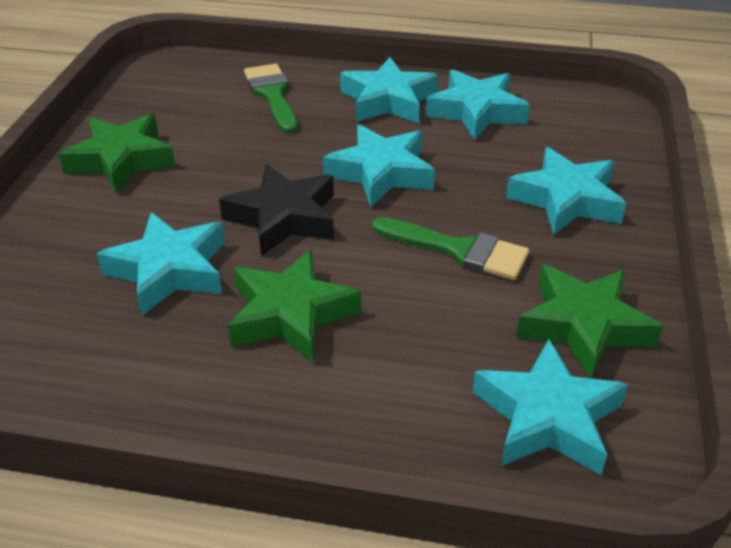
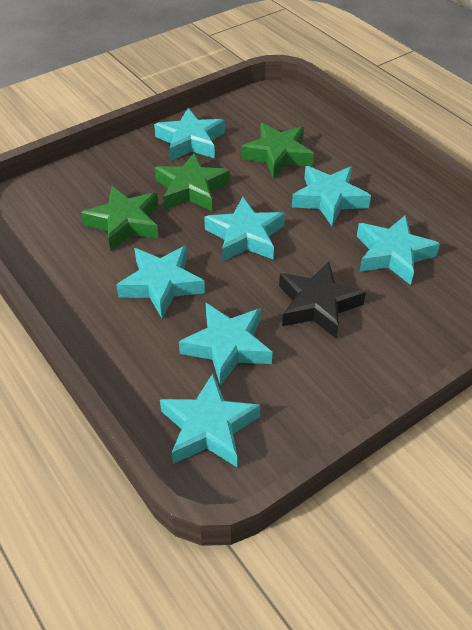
green brush: [244,64,298,134] [372,217,530,280] = 2 -> none = 0
turquoise star: [97,212,225,315] [323,124,435,207] [340,57,438,123] [426,70,530,140] [473,339,629,475] [506,147,626,235] = 6 -> [116,246,205,318] [154,108,225,161] [160,373,260,467] [179,303,273,386] [204,196,285,262] [292,166,371,226] [357,215,440,285] = 7

